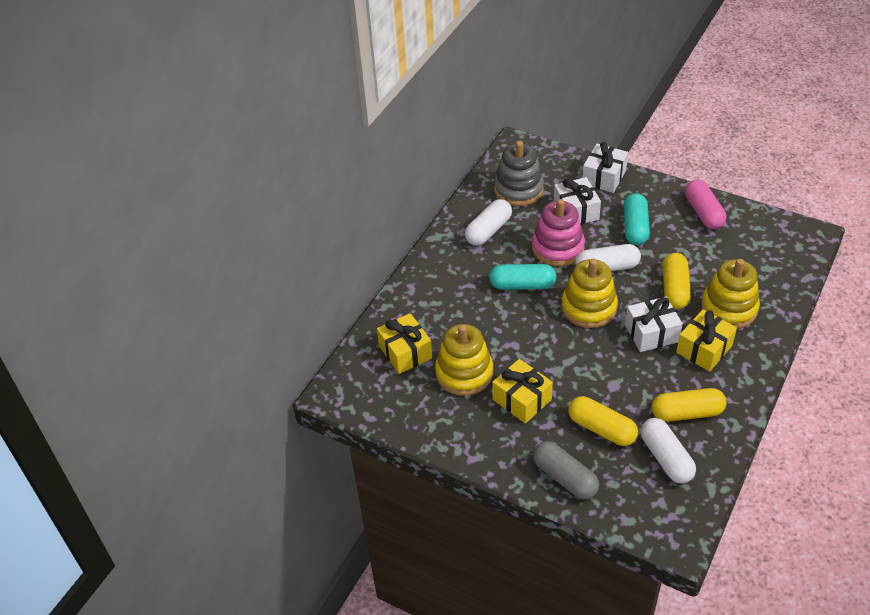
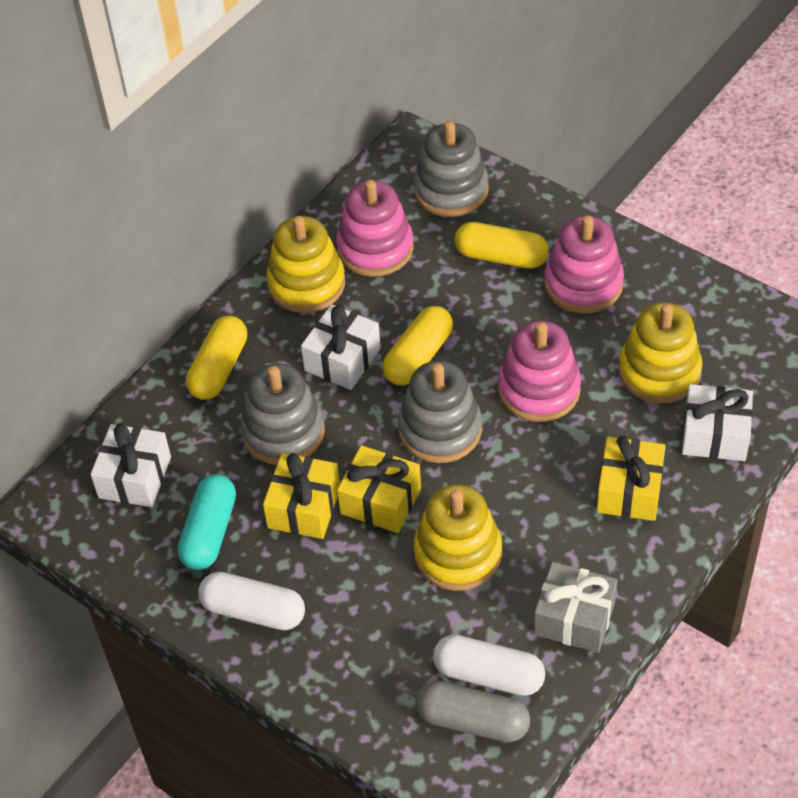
grey gift: none = 0 -> [534,562,618,653] = 1
grey stacking toy: [494,141,544,206] = 1 -> [240,363,325,465] [398,361,482,463] [413,121,489,217] = 3
pink capsule: [685,180,726,229] = 1 -> none = 0
pink stacking toy: [532,199,585,266] = 1 -> [336,180,414,277] [498,321,581,422] [544,215,624,314] = 3
turquoise capsule: [489,264,556,290] [623,193,650,245] = 2 -> [178,474,236,570] = 1
white capsule: [465,199,512,246] [575,244,641,271] [641,418,696,484] = 3 -> [198,572,305,630] [433,635,545,696] = 2

